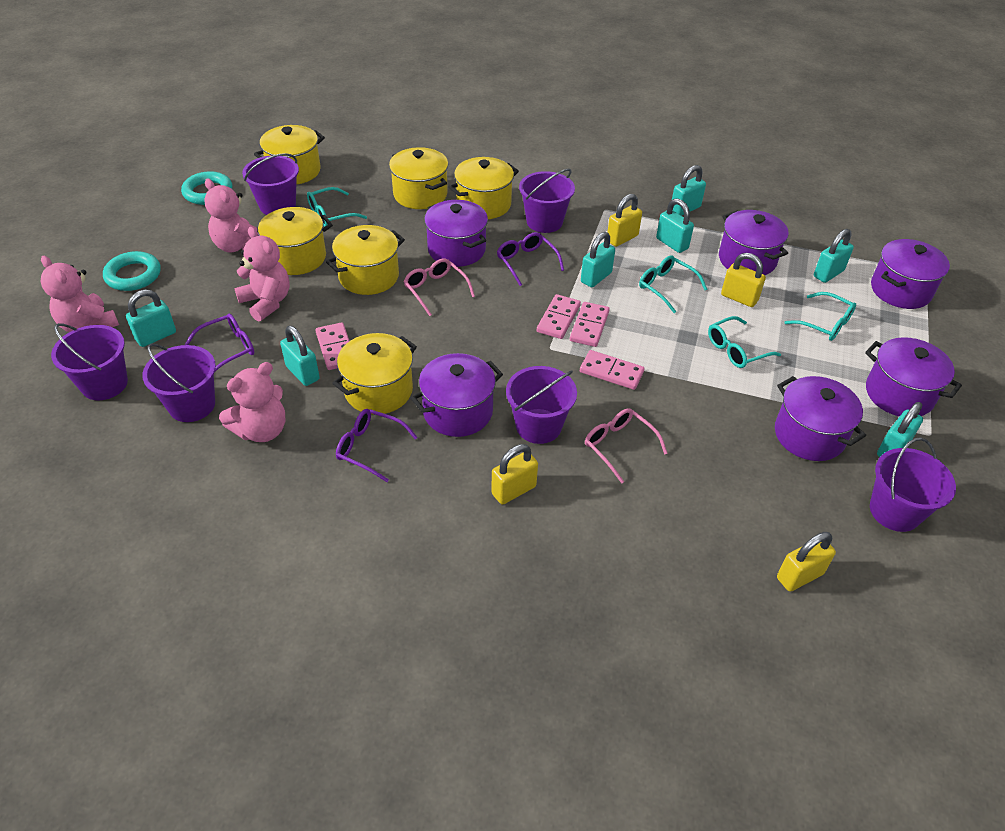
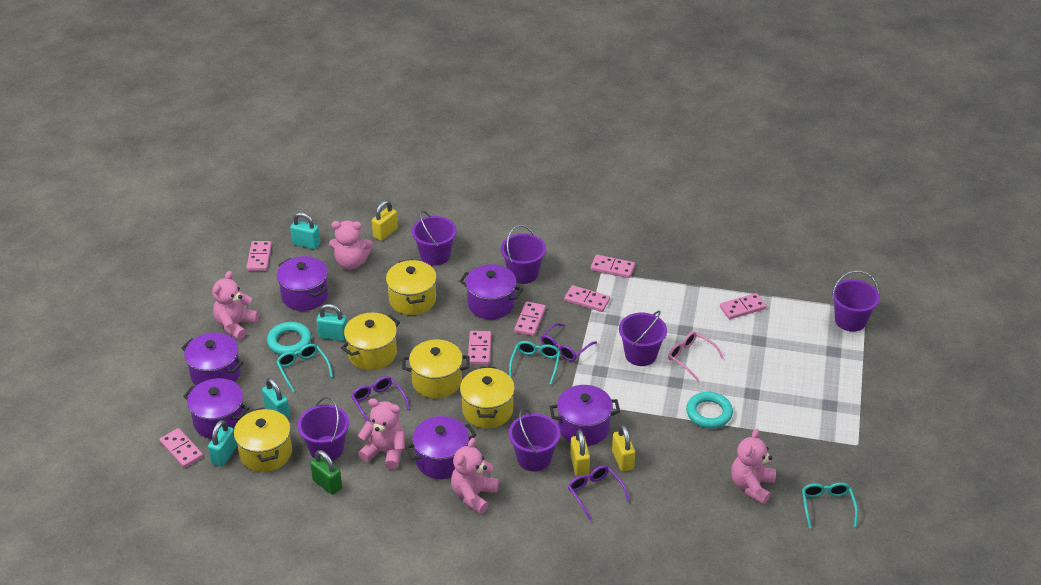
green padlock: none = 0 -> [310,450,342,495] = 1
pink domino: [316,323,349,370] [537,294,581,339] [570,302,610,347] [580,350,645,390] = 4 -> [159,428,203,468] [246,241,272,271] [468,331,491,365] [514,301,546,336] [564,285,610,312] [591,255,635,278] [720,293,766,319] = 7
pink glasses: [403,258,475,316] [585,408,668,484] = 2 -> [668,331,724,381] = 1
pink teddy bear: [41,256,119,332] [204,178,259,253] [219,362,286,442] [234,227,290,322] = 4 -> [212,271,259,340] [329,220,373,270] [358,398,405,469] [451,438,499,514] [731,429,776,504] = 5
turquoise glasses: [307,187,367,227] [639,255,707,313] [708,316,781,368] [784,292,856,341] = 4 -> [276,344,333,392] [509,341,560,385] [802,483,858,528] = 3
turquoise padlock: [126,289,176,347] [280,326,320,386] [581,232,615,287] [656,198,694,253] [672,165,706,216] [814,229,854,283] [877,402,923,457] = 7 -> [208,420,237,467] [262,378,290,419] [290,212,320,249] [316,304,347,341] = 4
yellow padlock: [491,444,538,505] [607,194,642,247] [721,253,766,307] [777,532,836,592] = 4 -> [372,200,398,241] [570,429,590,476] [612,425,635,472] = 3
yellow pot: [250,207,333,275] [254,125,325,184] [326,225,405,295] [332,333,417,414] [389,147,448,209] [449,157,519,219] = 6 -> [234,407,292,472] [341,313,400,370] [386,259,437,315] [402,339,469,399] [460,367,515,428] = 5

